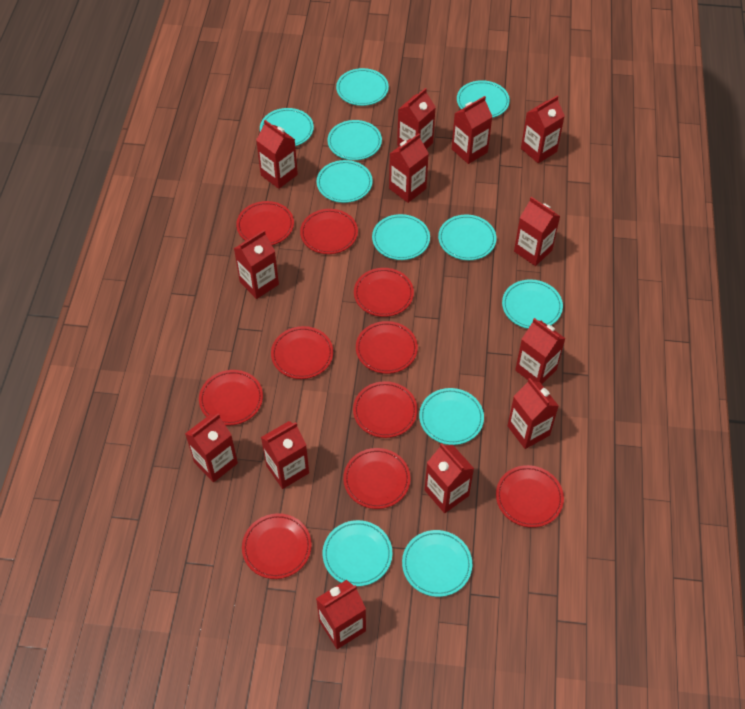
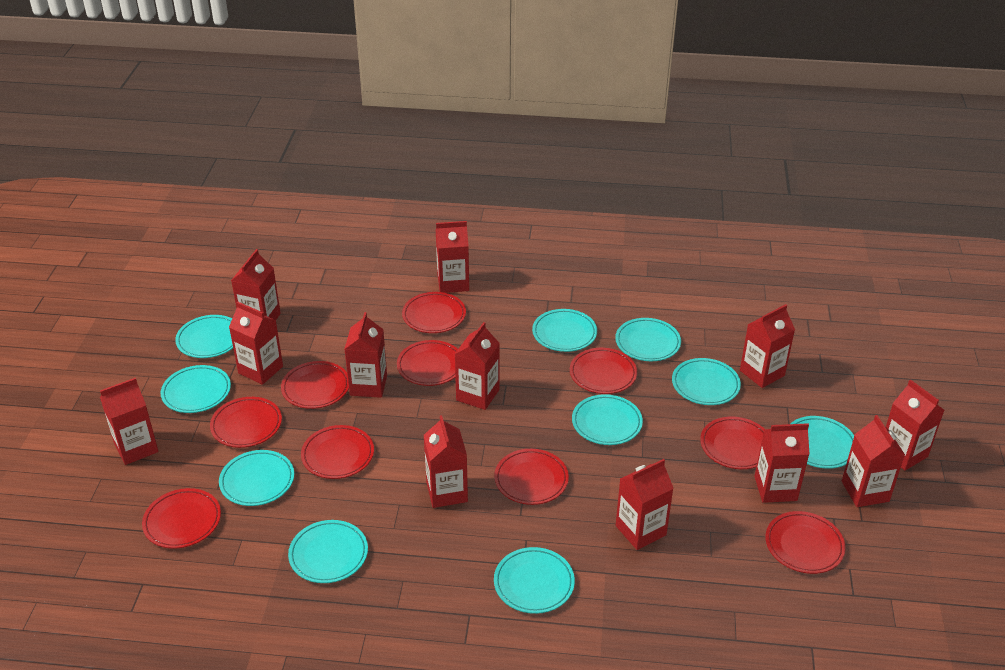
red carton: [185,414,238,482] [234,230,279,299] [256,120,298,189] [261,421,309,489] [316,580,366,649] [389,134,429,203] [397,88,435,149] [425,443,474,513] [452,96,493,164] [507,378,559,449] [514,197,560,266] [515,318,566,384] [521,95,565,163] = 13 -> [100,378,158,465] [229,301,283,385] [231,249,281,320] [345,312,387,398] [424,415,468,508] [436,221,469,293] [455,322,500,410] [616,459,674,550] [740,304,795,388] [754,423,809,503] [842,415,905,507] [886,380,944,471] = 12
turquoise plate: [260,108,314,146] [317,160,372,203] [323,520,392,586] [327,120,382,160] [336,68,389,106] [372,214,430,260] [402,530,472,597] [419,388,484,445] [438,215,496,260] [457,80,510,118] [502,279,563,329] = 11 -> [161,365,231,413] [175,315,233,358] [219,450,294,506] [288,520,368,583] [494,547,575,614] [532,309,597,352] [572,394,643,445] [615,318,681,361] [672,358,741,405] [790,416,854,469] = 10

